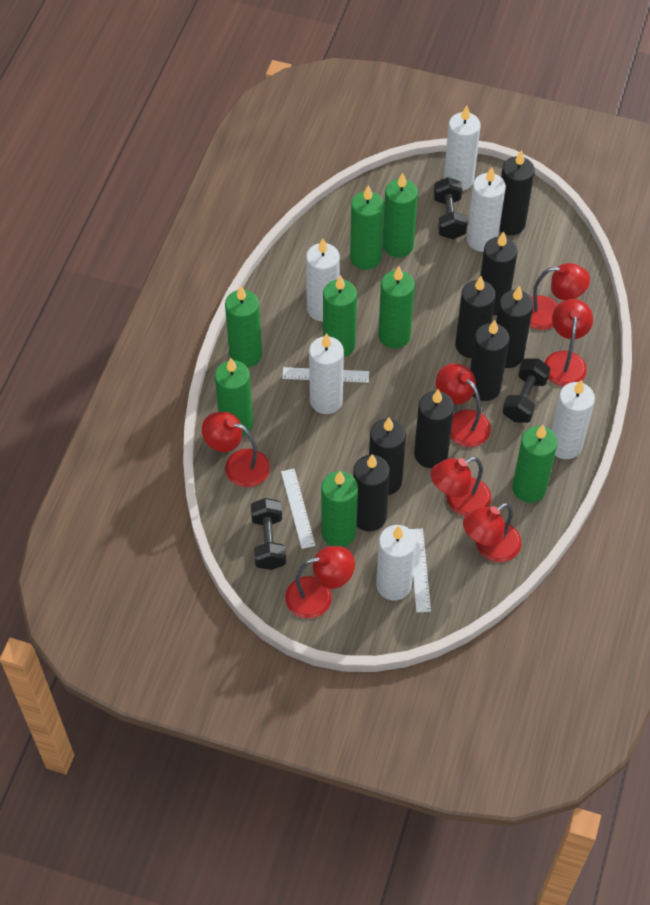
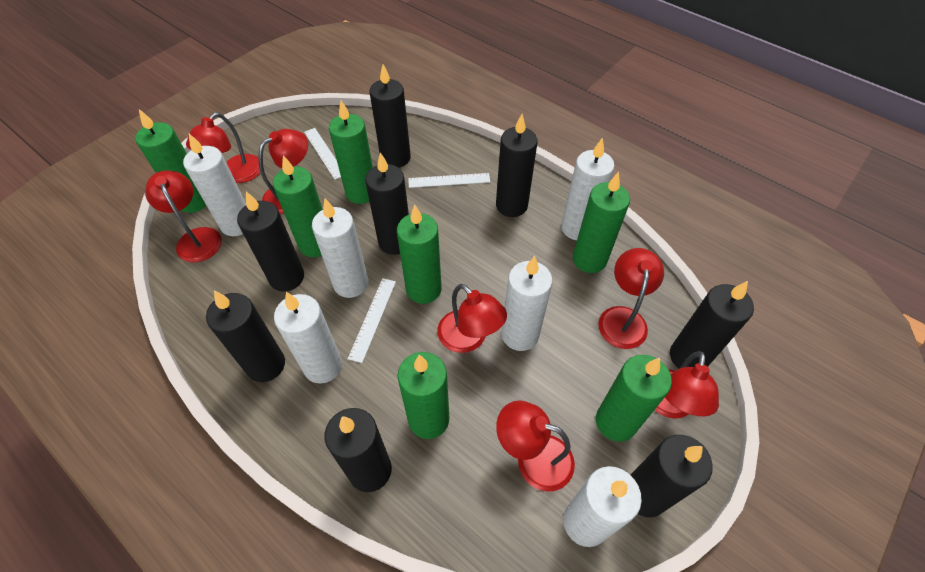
black dumbbell: [251,498,286,570] [434,177,467,239] [503,359,550,423] = 3 -> none = 0
green candle: [215,358,253,437] [225,286,262,368] [321,471,358,547] [323,275,357,357] [350,185,384,270] [378,266,415,349] [383,173,418,258] [512,425,558,503] = 8 -> [135,109,207,213] [273,155,323,257] [329,101,373,204] [397,205,442,304] [397,352,449,439] [573,172,630,273] [596,355,672,442] = 7

